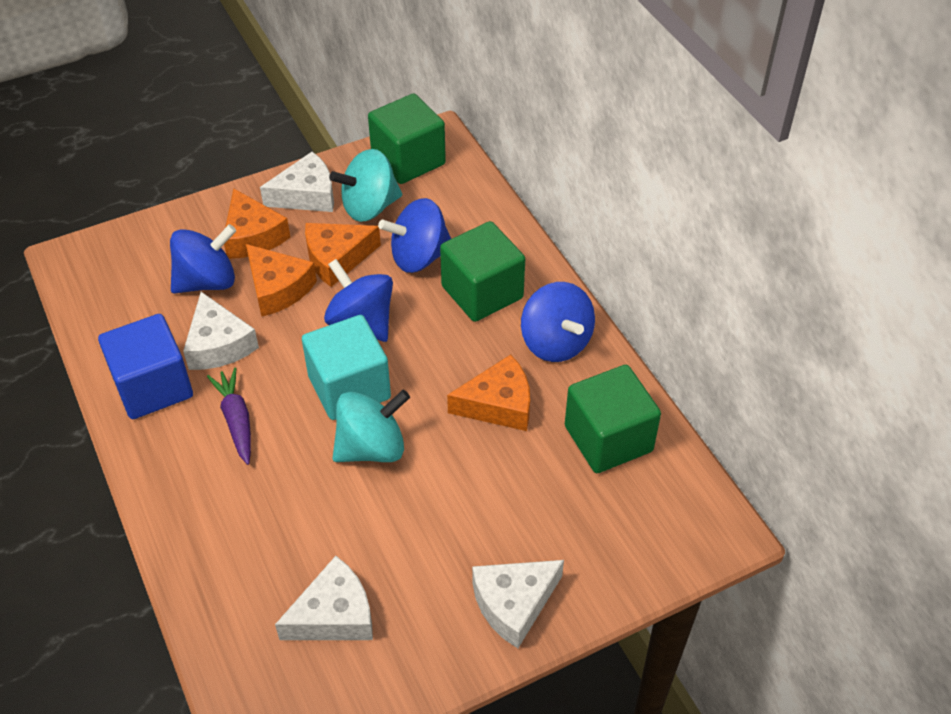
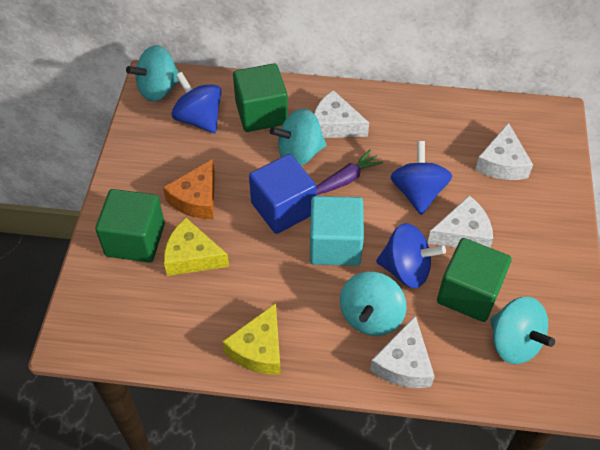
blue spinning top: [170,224,236,294] [324,259,393,342] [378,198,451,273] [521,282,595,362] = 4 -> [171,72,222,134] [376,223,446,288] [391,141,452,215] = 3
orange cheese: [224,188,290,259] [246,244,317,317] [305,223,381,287] [447,354,530,431] = 4 -> [163,159,215,219] = 1
turquoise spinning top: [329,149,402,222] [333,390,410,462] = 2 -> [126,45,179,102] [270,109,327,166] [340,272,407,336] [490,297,555,364] = 4
yellow cheese: none = 0 -> [164,218,229,276] [223,303,281,375] = 2

